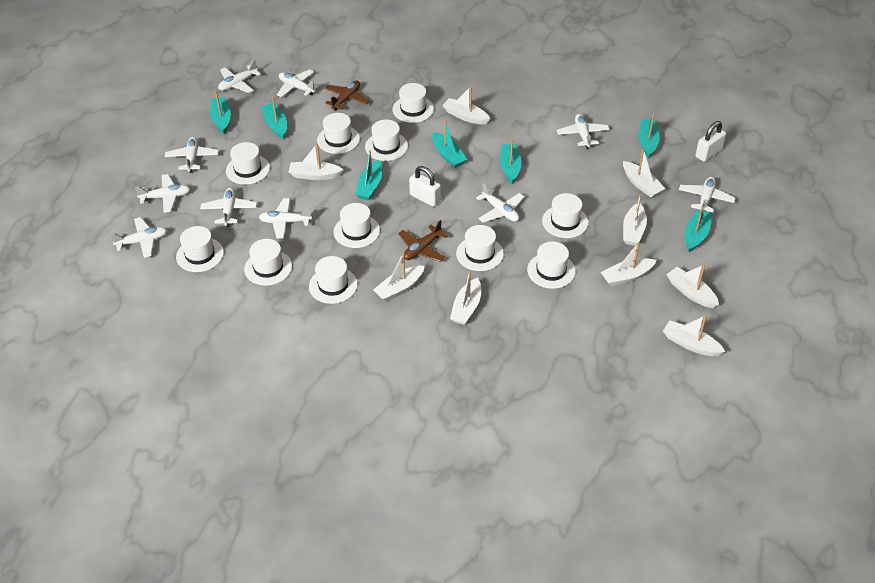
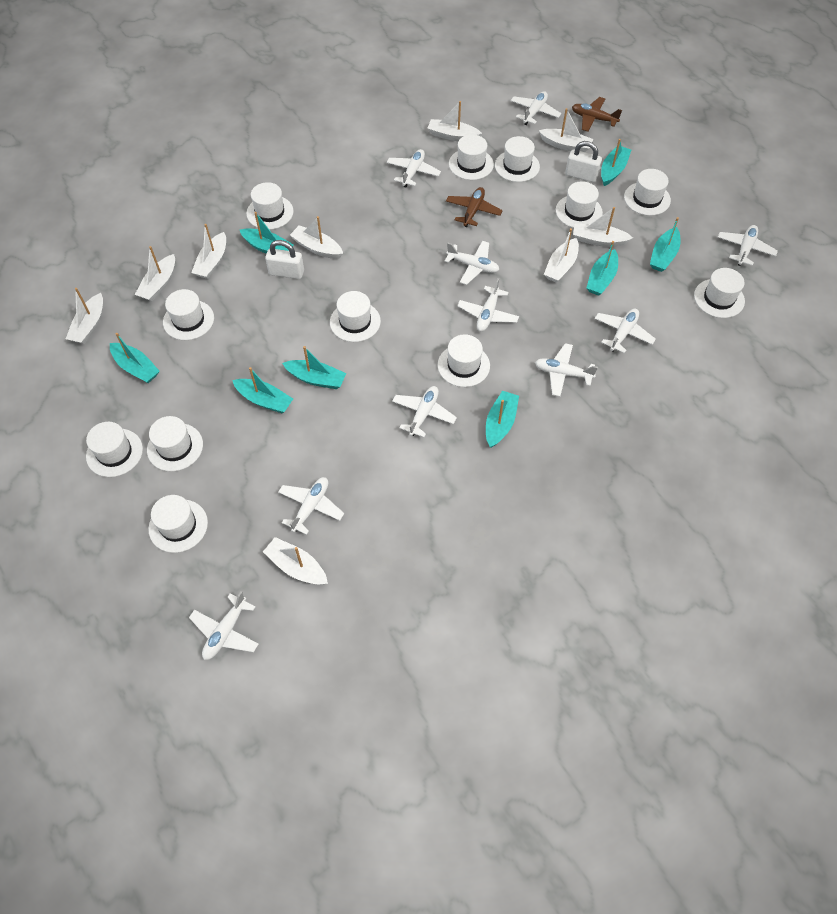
turquoise boat: [210,91,231,134] [261,96,287,139] [355,150,382,200] [432,120,467,168] [500,139,521,184] [639,114,660,158] [685,207,713,252] = 7 -> [110,333,160,383] [232,367,293,413] [240,212,294,254] [282,346,346,389] [486,391,519,448] [586,241,618,296] [601,139,631,186] [650,217,680,272] = 8
white hat: [176,226,224,272] [226,142,270,185] [244,239,292,286] [309,256,358,304] [317,113,360,154] [334,203,380,248] [365,120,408,161] [393,83,434,123] [456,225,504,271] [527,241,576,289] [542,193,589,238] = 11 -> [86,422,143,477] [147,416,203,472] [148,495,208,553] [163,289,214,340] [246,182,294,230] [330,291,381,342] [438,335,490,387] [449,134,494,180] [495,136,540,182] [556,181,603,228] [624,169,671,216] [694,268,745,318] = 12

